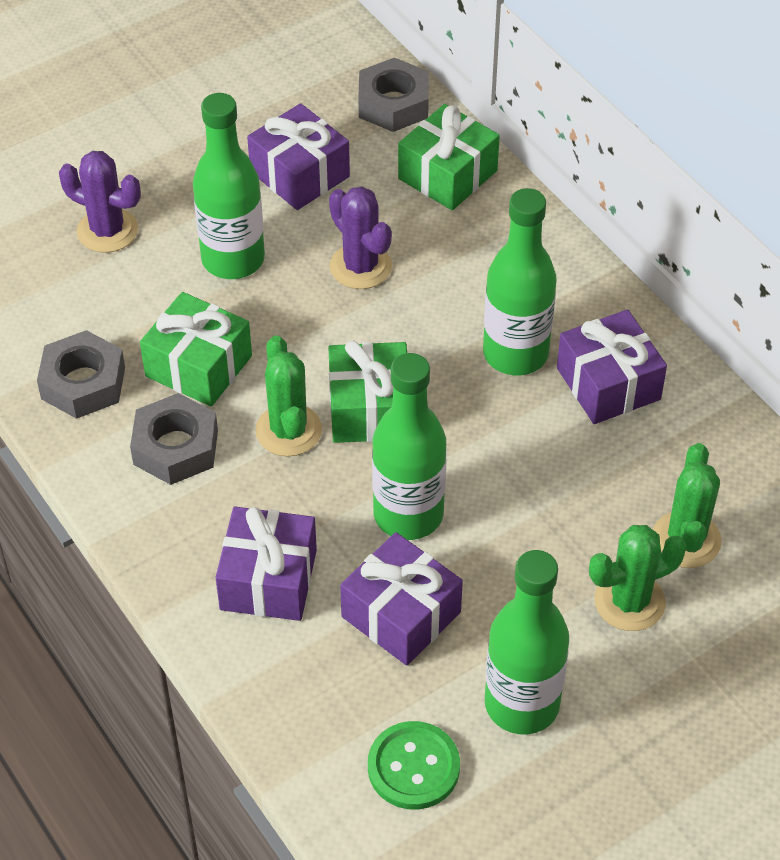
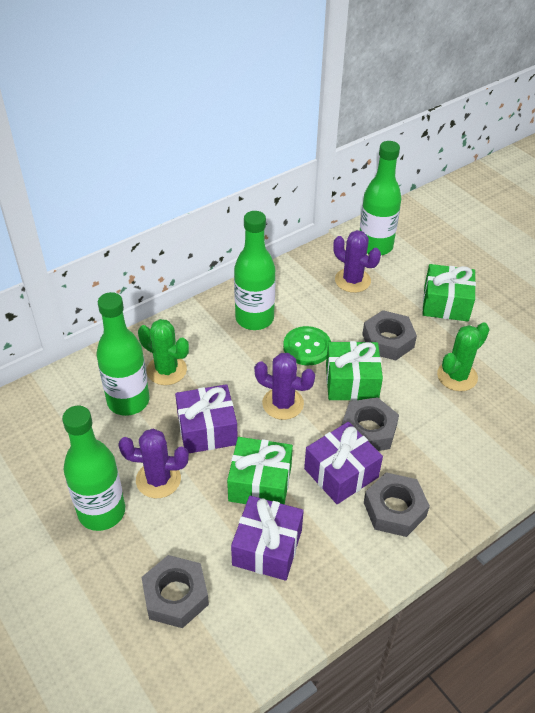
green cactus: [255,335,322,456] [589,525,687,631] [653,443,722,568] = 3 -> [138,319,189,385] [437,322,490,391] = 2
grey nut: [37,330,125,419] [130,393,218,485] [358,58,429,132] = 3 -> [141,555,209,628] [341,397,399,451] [362,310,417,360] [364,472,430,537] = 4
purple cactus: [59,151,141,253] [329,186,392,289] = 2 -> [118,429,189,498] [254,353,315,420] [333,230,381,293] = 3
purple gift: [215,507,317,621] [247,103,350,210] [340,532,463,666] [557,310,667,424] = 4 -> [175,384,238,453] [231,496,304,581] [304,422,383,504] = 3

